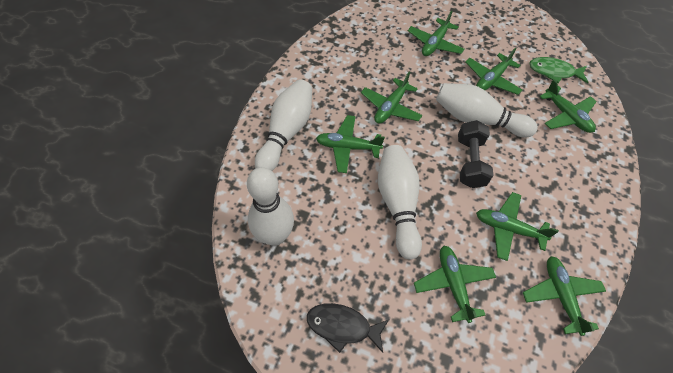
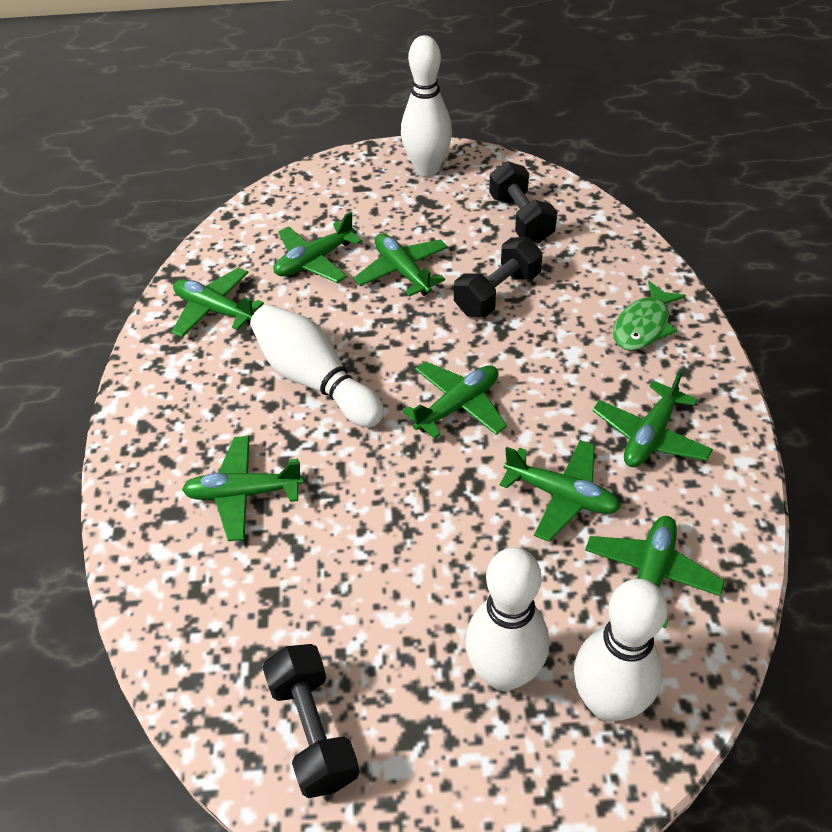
black dumbbell: [458,120,493,188] = 1 -> [262,644,360,798] [454,237,543,317] [489,161,557,243] = 3
black fish: [307,303,389,353] = 1 -> none = 0

